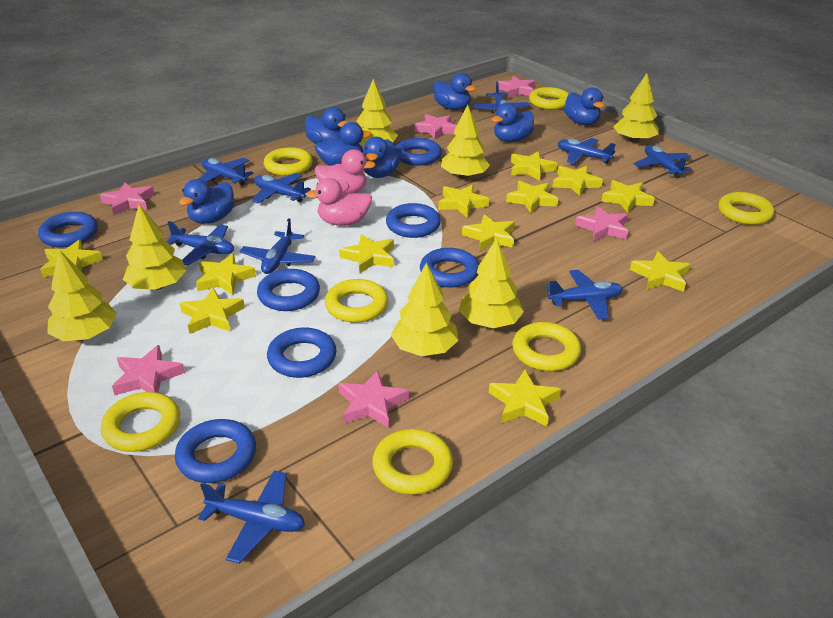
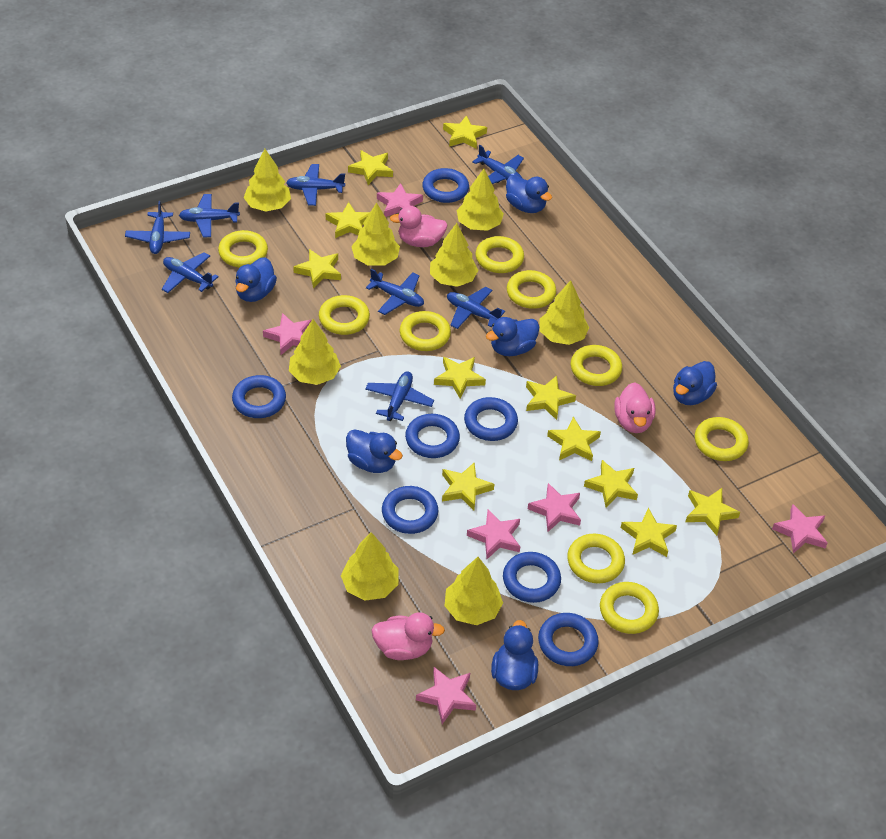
blue duck: [179,179,234,224] [305,107,348,144] [315,122,372,166] [363,137,401,178] [434,73,476,110] [491,103,534,142] [564,87,605,125] = 7 -> [235,257,277,302] [346,429,403,473] [486,317,539,356] [491,620,538,690] [506,175,552,213] [673,361,717,405] = 6
blue plane: [166,221,234,265] [198,157,254,185] [198,471,305,564] [239,218,316,274] [252,173,311,203] [474,82,530,113] [546,270,623,320] [558,138,616,164] [633,145,692,178] = 9 -> [125,201,190,254] [162,252,219,293] [179,194,240,237] [286,164,345,206] [365,371,434,421] [366,269,424,315] [447,287,505,329] [472,145,524,184] = 8
pink duck: [306,178,372,226] [315,149,376,193] = 2 -> [371,612,445,660] [390,206,448,247] [614,382,655,433] = 3
yellow ring: [101,392,180,452] [264,147,313,176] [325,279,388,323] [372,429,453,495] [512,322,581,371] [529,87,569,110] [718,192,774,225] = 7 -> [218,230,268,267] [319,295,370,335] [400,311,451,351] [475,236,524,273] [507,270,556,309] [567,534,625,584] [571,345,622,386] [600,582,659,634] [695,417,749,461] = 9
yellow star: [40,240,103,278] [180,288,245,334] [196,253,256,295] [339,234,394,273] [438,184,489,217] [462,214,515,251] [489,370,561,426] [506,181,558,213] [511,151,557,181] [553,166,603,196] [601,180,655,213] [630,251,690,292] = 12 -> [293,249,341,288] [326,202,370,238] [348,150,393,185] [434,357,486,398] [442,462,494,510] [443,115,487,149] [526,376,576,420] [547,417,601,461] [584,460,638,508] [621,508,677,557] [685,488,740,536] = 11
yellow tree: [47,249,117,341] [123,204,187,290] [356,79,398,145] [391,262,459,356] [441,105,490,179] [459,238,524,328] [613,73,659,143] = 7 -> [244,149,291,212] [289,319,341,385] [341,532,398,601] [351,202,400,266] [430,223,478,287] [444,557,503,625] [457,169,504,231] [539,280,589,345] = 8

